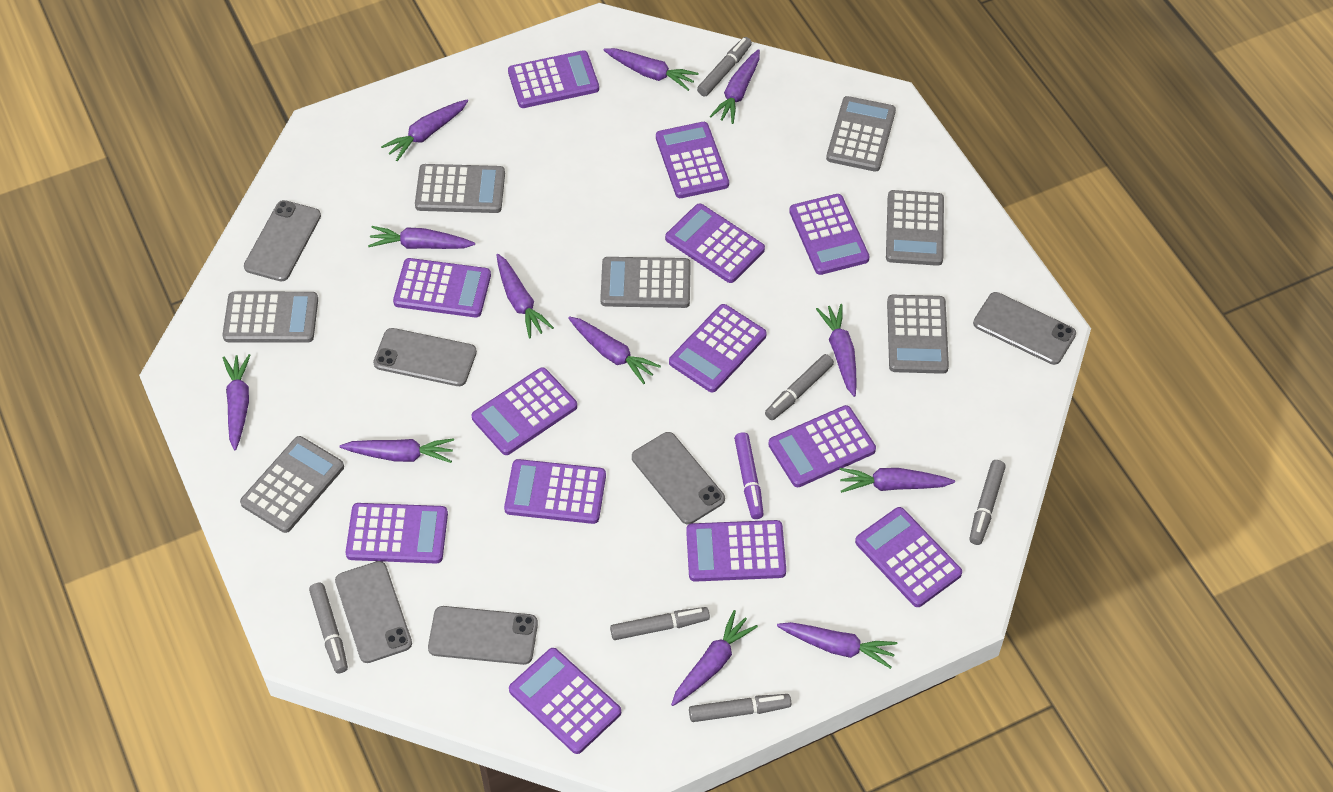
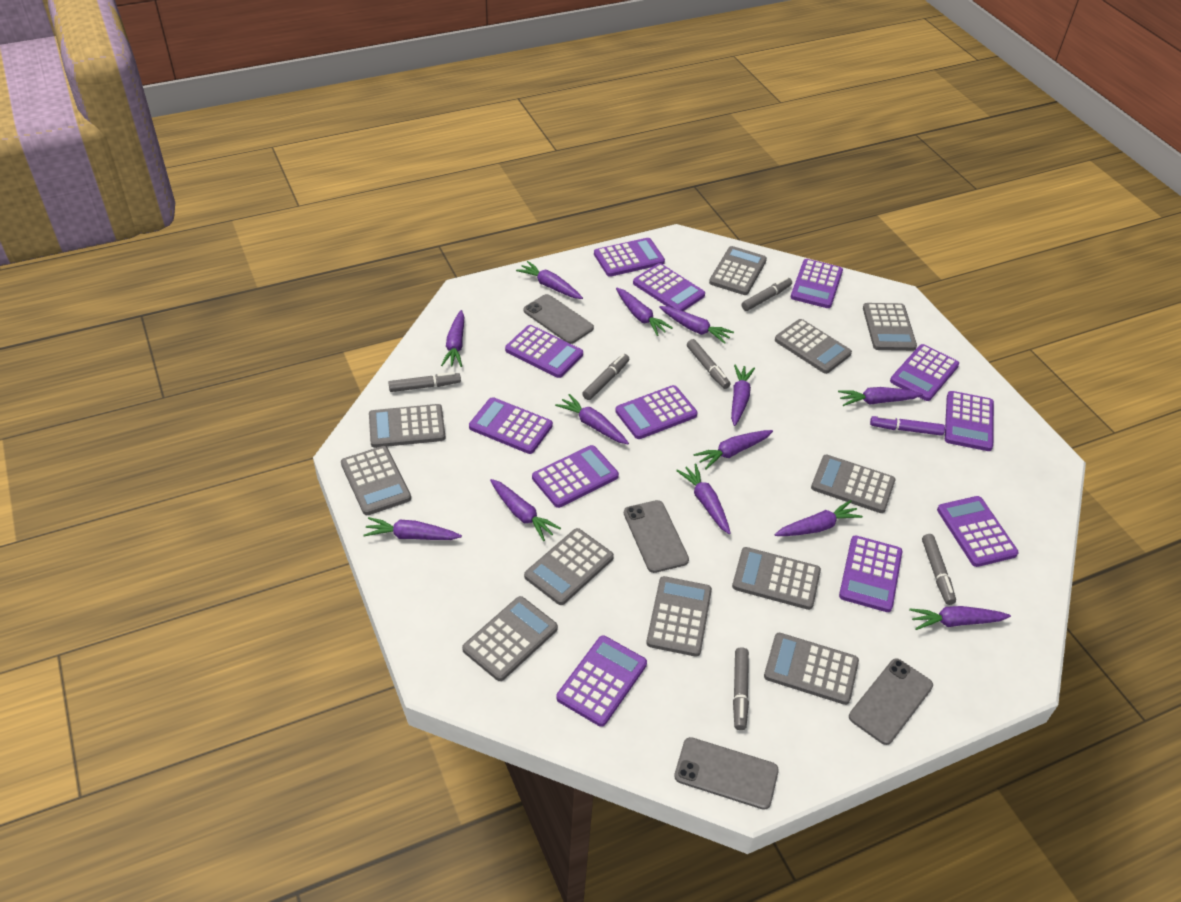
grey calculator: [222,291,318,343] [240,436,344,533] [415,164,505,213] [600,257,691,308] [826,96,896,172] [886,190,944,266] [887,295,949,374] = 7 -> [341,446,411,515] [369,404,446,448] [462,596,558,681] [524,528,614,605] [646,576,712,657] [709,246,767,295] [732,547,821,610] [764,633,859,705] [775,319,852,374] [811,454,895,513] [863,303,917,351] = 11
grey phone: [244,200,321,282] [335,561,412,663] [373,328,477,386] [428,606,538,665] [632,432,725,524] [973,292,1076,365] = 6 -> [524,294,594,344] [624,500,689,573] [674,737,779,810] [849,659,933,745] = 4
purple calculator: [346,503,448,564] [393,258,491,317] [471,367,577,455] [504,459,606,524] [508,50,599,108] [509,648,621,754] [656,122,729,198] [665,204,765,283] [669,304,767,392] [686,520,786,582] [768,405,876,487] [789,194,870,275] [855,507,962,607] = 13 -> [469,397,553,454] [505,325,583,378] [532,445,619,508] [556,636,647,727] [594,238,665,277] [615,385,698,439] [633,263,705,311] [791,259,843,308] [839,535,902,612] [890,344,959,401] [937,496,1019,567] [945,391,994,451] = 12
purple carrot: [223,354,250,450] [340,438,454,463] [368,226,475,249] [381,100,468,161] [496,254,554,338] [568,316,661,384] [604,48,699,91] [671,610,758,706] [710,49,760,124] [777,622,897,669] [816,304,857,397] [839,468,955,493] = 12 -> [363,517,462,540] [441,310,464,367] [490,479,561,541] [516,261,583,299] [555,394,629,444] [616,288,673,336] [659,306,734,344] [676,463,731,534] [694,430,773,469] [731,365,755,426] [774,500,863,536] [838,387,923,406] [909,606,1011,630] = 13

